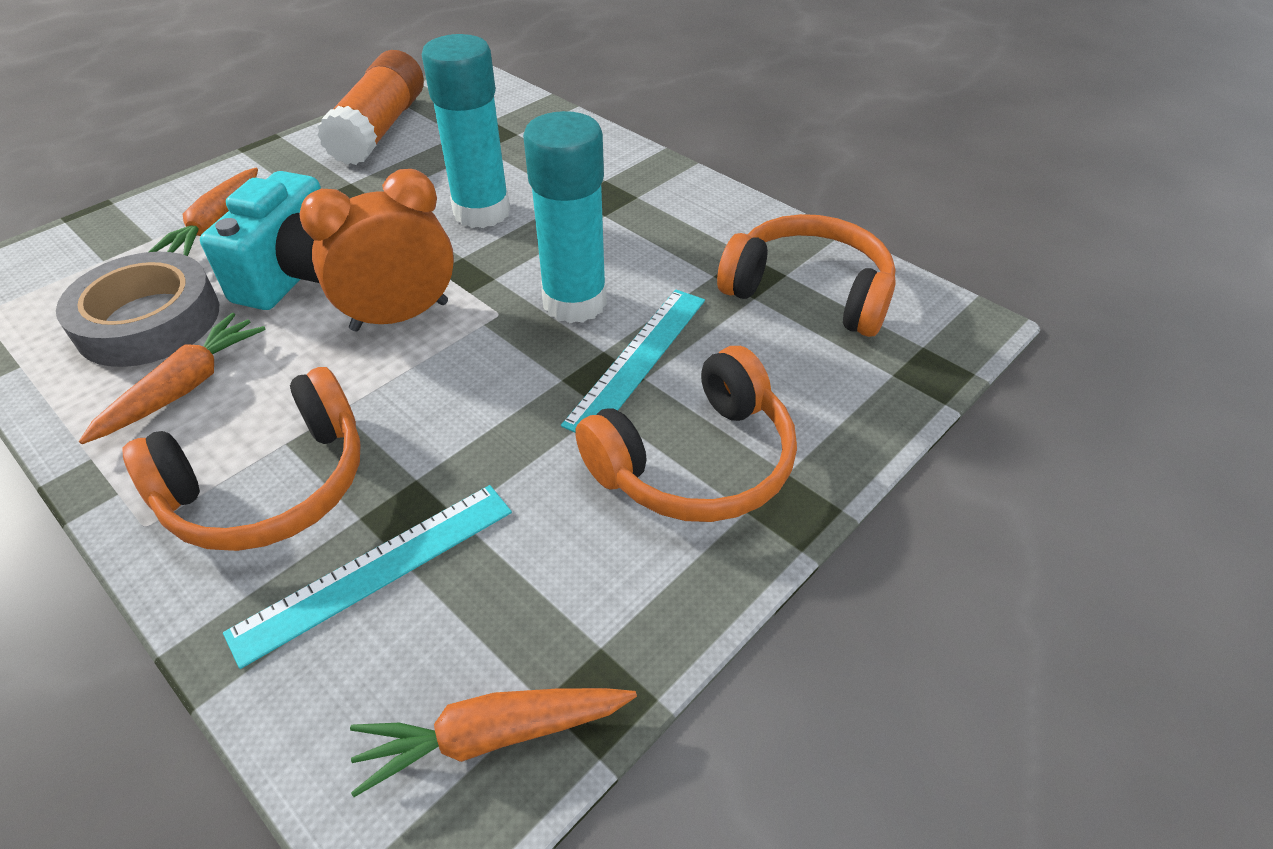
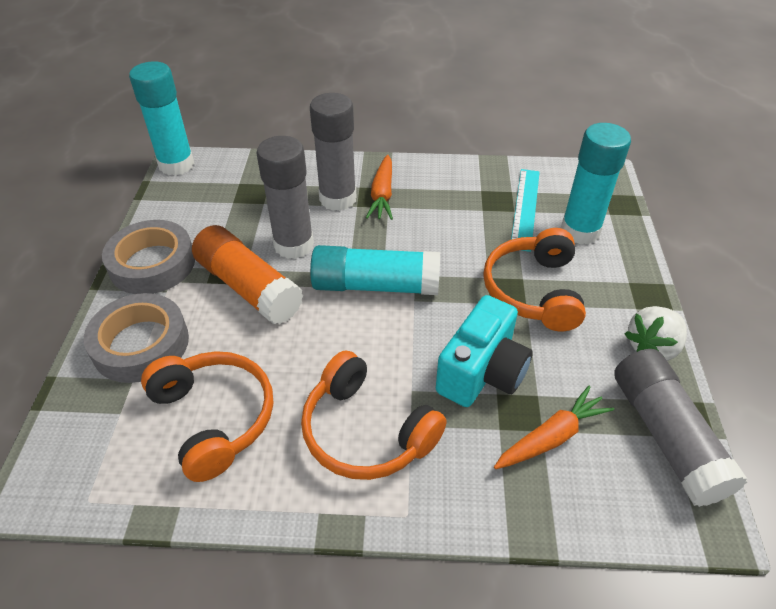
grey glue stick: none = 0 -> [256,136,314,259] [310,93,357,211] [614,349,747,507] = 3
grey tape: [56,252,219,367] = 1 -> [84,293,189,383] [102,220,195,294] = 2
orange carrot: [79,313,266,444] [148,168,258,256] [350,688,637,797] = 3 -> [366,154,393,220] [494,386,614,469] = 2
orange clock: [299,169,454,332] = 1 -> none = 0
turquoise glue stick: [422,34,510,228] [523,111,607,323] = 2 -> [129,61,195,176] [310,245,440,295] [561,123,631,245] = 3
turquoise ruler: [223,485,512,669] [561,290,705,432] = 2 -> [511,169,540,252] = 1
white strawberry: none = 0 -> [625,306,687,361] = 1

